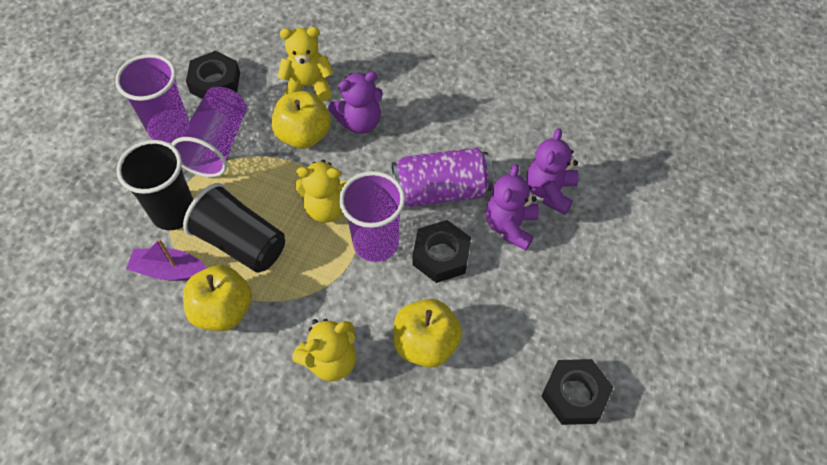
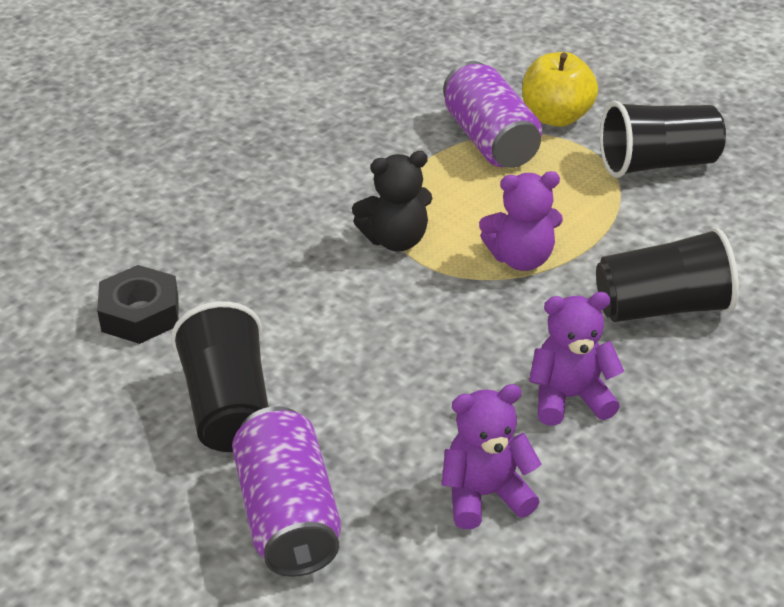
black cup: [117,140,193,230] [183,183,285,273] = 2 -> [171,301,269,452] [596,227,739,322] [600,101,726,178] = 3
black nut: [186,51,240,99] [412,220,471,283] [541,359,614,425] = 3 -> [97,265,178,344] = 1
black teddy bear: none = 0 -> [352,151,433,251] = 1
purple boat: [126,238,207,281] = 1 -> none = 0
purple can: [392,147,493,207] = 1 -> [232,406,341,577] [443,61,542,168] = 2
purple cup: [115,54,189,143] [171,87,247,177] [339,171,405,262] = 3 -> none = 0
yellow apple: [183,265,252,331] [271,91,331,149] [393,299,462,368] = 3 -> [522,52,598,127] = 1
yellow teddy bear: [278,27,334,101] [292,319,356,381] [295,160,347,223] = 3 -> none = 0

